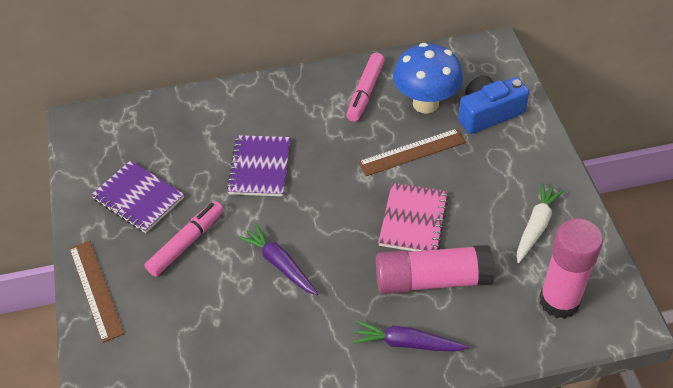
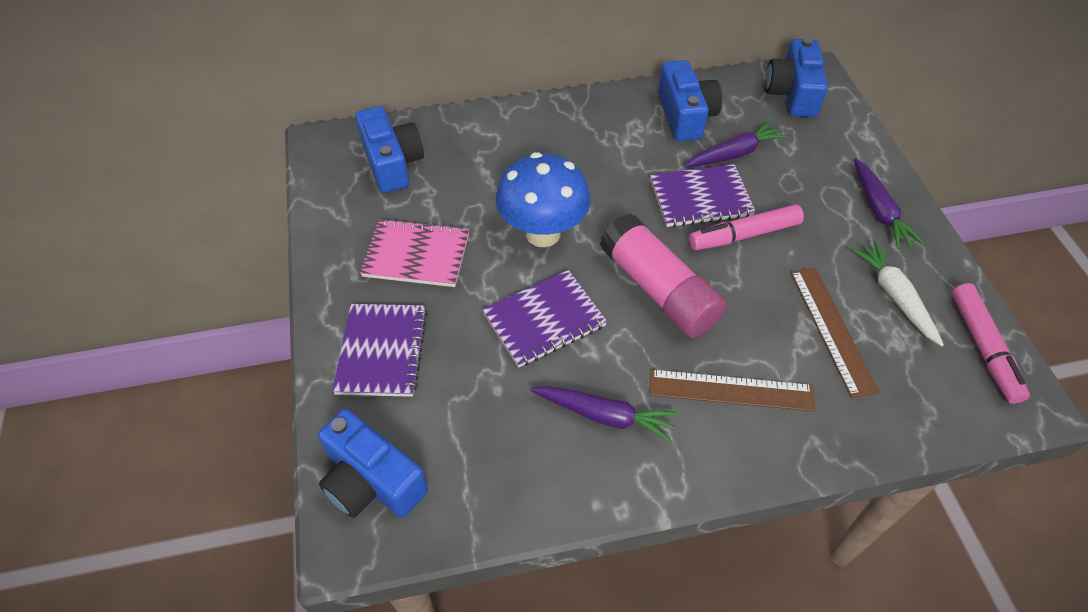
blue camera: [458,75,529,134] = 1 -> [318,409,428,518] [355,106,424,193] [658,60,722,142] [765,37,828,117] = 4
pink glue stick: [376,245,494,294] [539,219,603,319] = 2 -> [600,213,726,338] = 1
purple carrot: [238,224,318,295] [353,320,469,352] = 2 -> [530,386,678,442] [684,121,787,168] [853,158,925,249] = 3
purple notebook: [91,160,184,233] [226,135,290,196] = 2 -> [332,304,427,397] [482,270,607,367] [650,164,756,227] = 3

